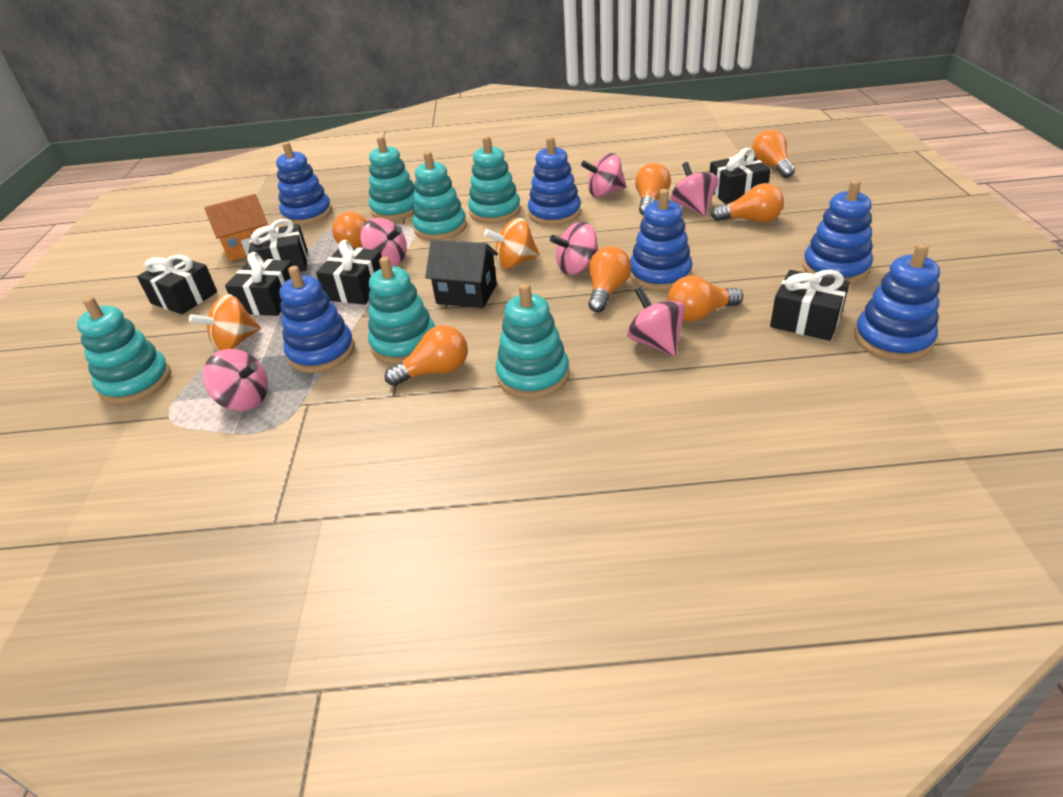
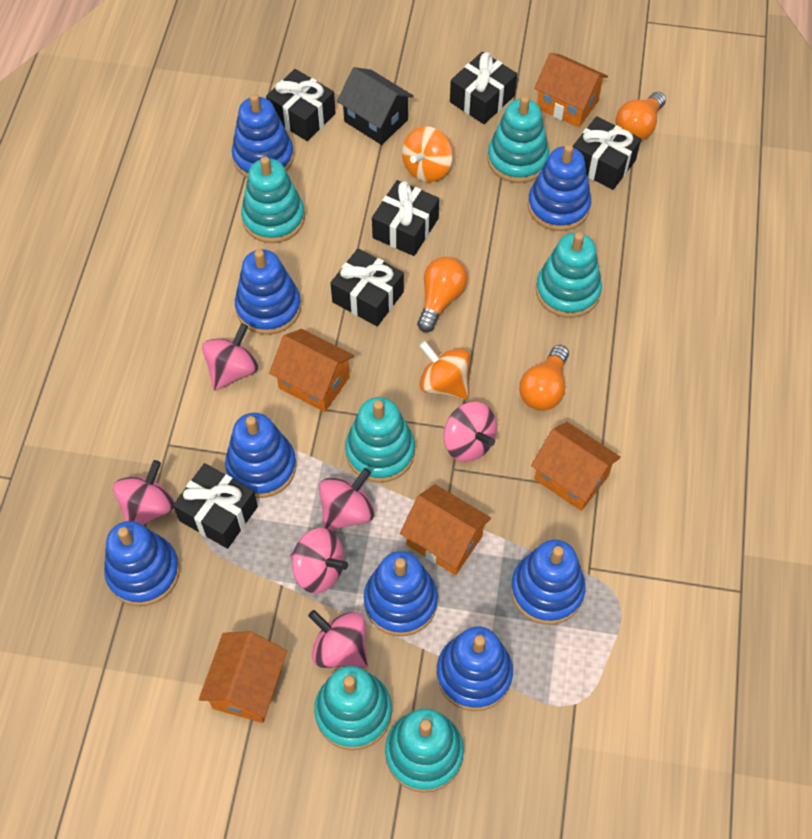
blue stacking toy: [276,142,332,225] [279,266,355,373] [528,137,581,226] [630,189,692,291] [803,180,873,284] [854,243,940,361] = 6 -> [104,521,180,606] [225,413,296,498] [232,94,294,178] [235,249,301,335] [364,551,438,636] [436,627,513,711] [511,540,586,625] [528,144,591,231] = 8
orange house: [204,194,268,261] = 1 -> [199,631,287,723] [269,329,354,412] [400,484,491,575] [531,422,621,511] [534,53,608,128] = 5
orange light bulb: [332,212,367,248] [385,325,468,386] [589,246,631,312] [635,163,671,216] [667,275,743,322] [711,183,784,223] [752,130,795,178] = 7 -> [417,257,468,332] [519,345,569,411] [616,92,666,140] = 3

